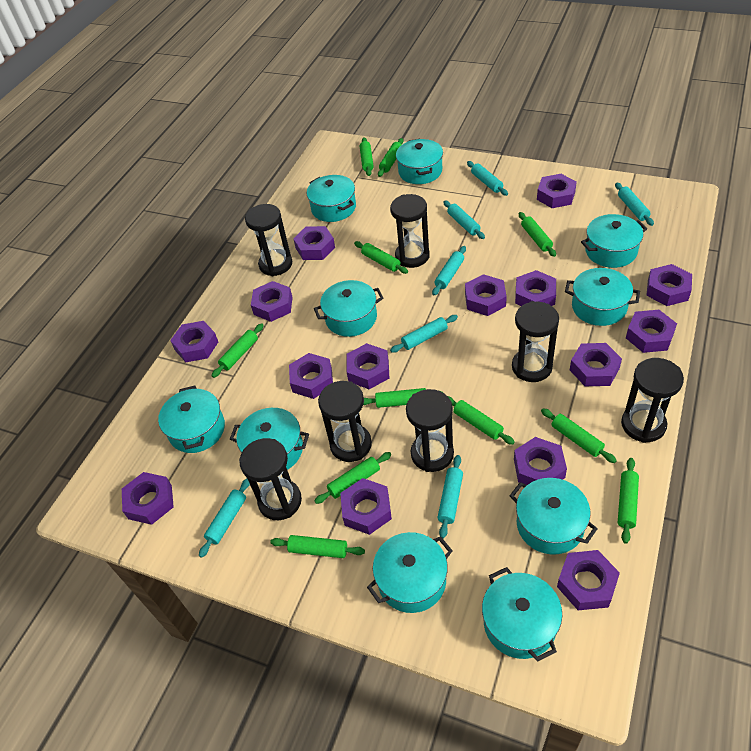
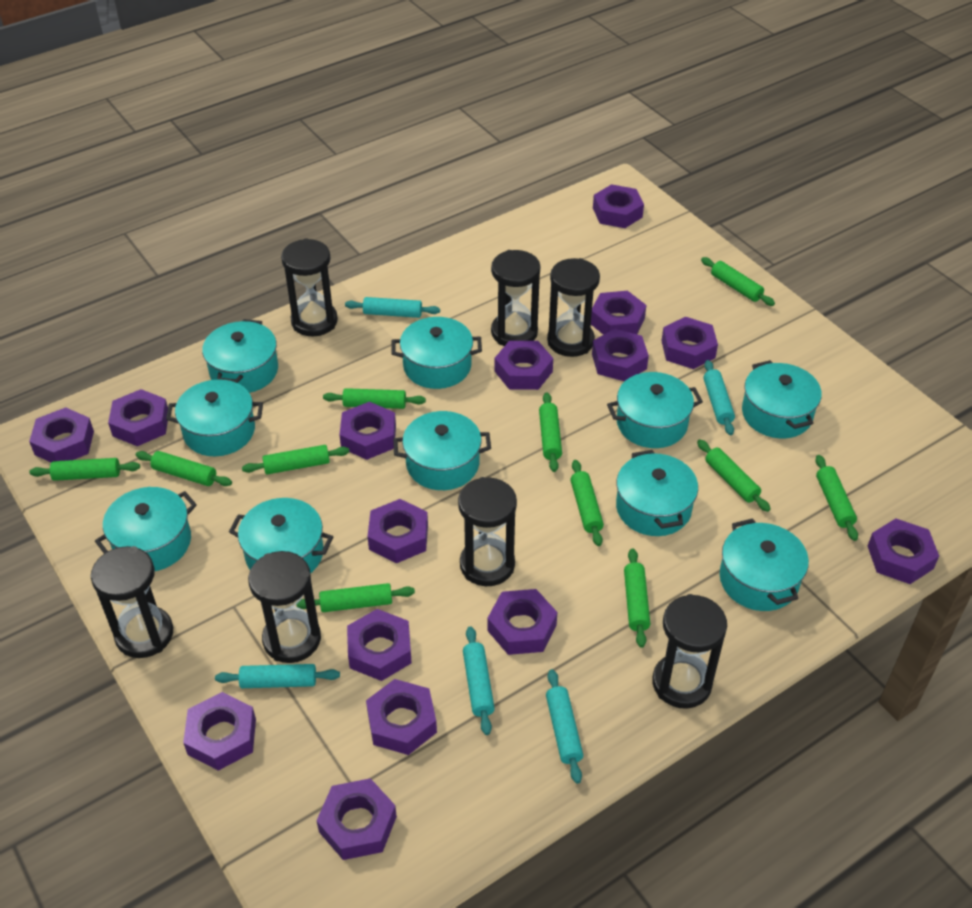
turquoise rolling pin: [199,479,250,558] [390,315,458,353] [432,246,466,296] [437,455,463,539] [443,201,485,239] [467,161,508,196] [615,182,654,226] = 7 -> [215,664,340,688] [345,297,440,318] [463,626,495,735] [546,669,583,784] [703,360,735,435] = 5

